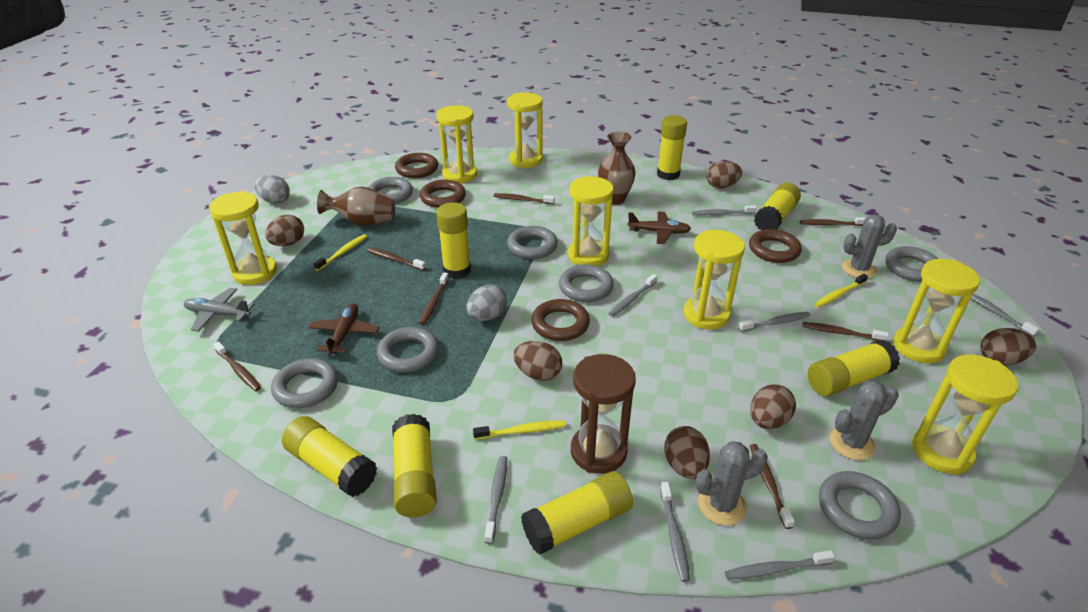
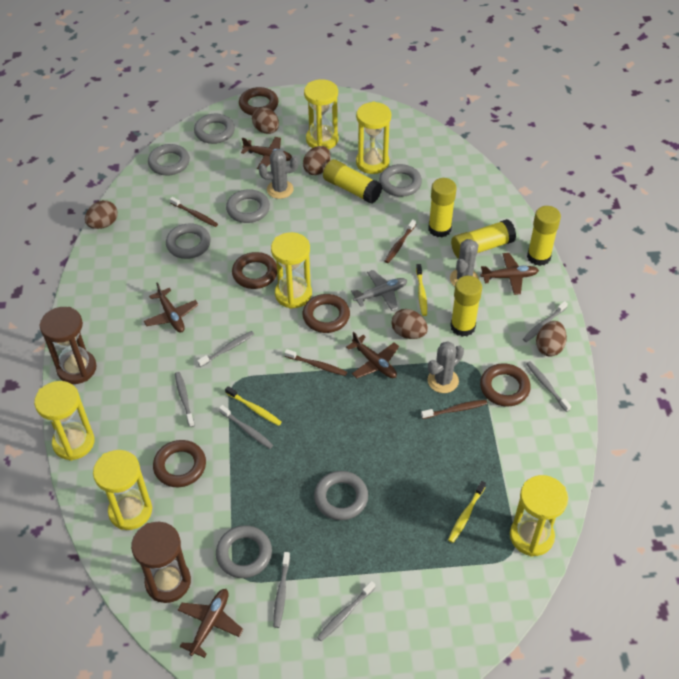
brown egg: [265,215,304,246] [513,341,562,381] [664,426,710,479] [706,161,742,188] [750,384,796,429] [980,328,1036,366] = 6 -> [85,200,118,229] [252,107,279,134] [303,146,331,175] [391,309,428,339] [536,321,567,357] = 5
brown hourglass: [571,354,636,474] = 1 -> [39,307,97,384] [131,522,191,603] = 2
brown plane: [308,303,380,355] [627,211,691,244] = 2 -> [144,282,198,333] [178,589,243,658] [241,137,292,169] [346,332,399,378] [481,253,539,295] = 5
brown ring: [395,153,438,178] [420,180,466,208] [531,299,590,341] [749,229,802,263] = 4 -> [153,440,206,487] [232,252,277,289] [239,87,279,115] [303,294,350,333] [480,363,531,407] = 5
brown toothbrush: [213,341,261,391] [367,247,426,271] [419,272,449,325] [494,193,554,204] [750,444,795,529] [800,217,867,226] [802,322,889,341] = 7 -> [170,197,218,227] [284,349,347,376] [385,219,416,263] [421,400,487,419] = 4
brown vase: [317,187,395,226] [598,131,636,205] = 2 -> none = 0
grey egg: [255,175,290,204] [466,284,507,321] = 2 -> none = 0
yellow glue stick: [282,416,377,497] [392,414,437,517] [436,202,471,279] [521,471,633,554] [657,115,687,180] [754,183,801,230] [808,340,900,396] = 7 -> [323,159,382,204] [428,178,457,237] [450,276,482,337] [451,219,516,259] [527,206,561,266] = 5
yellow hourglass: [209,191,277,285] [437,105,477,184] [507,93,543,168] [568,176,614,266] [684,230,745,330] [893,259,980,363] [912,355,1018,475] = 7 -> [34,381,94,461] [93,450,152,530] [271,232,312,309] [304,79,339,149] [356,102,391,174] [510,475,568,557] = 6

